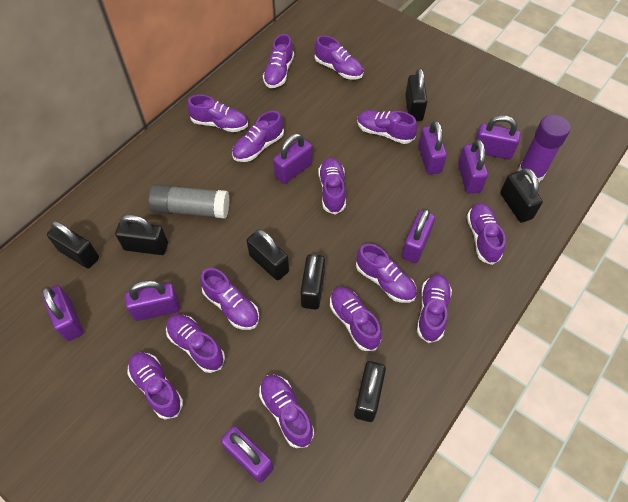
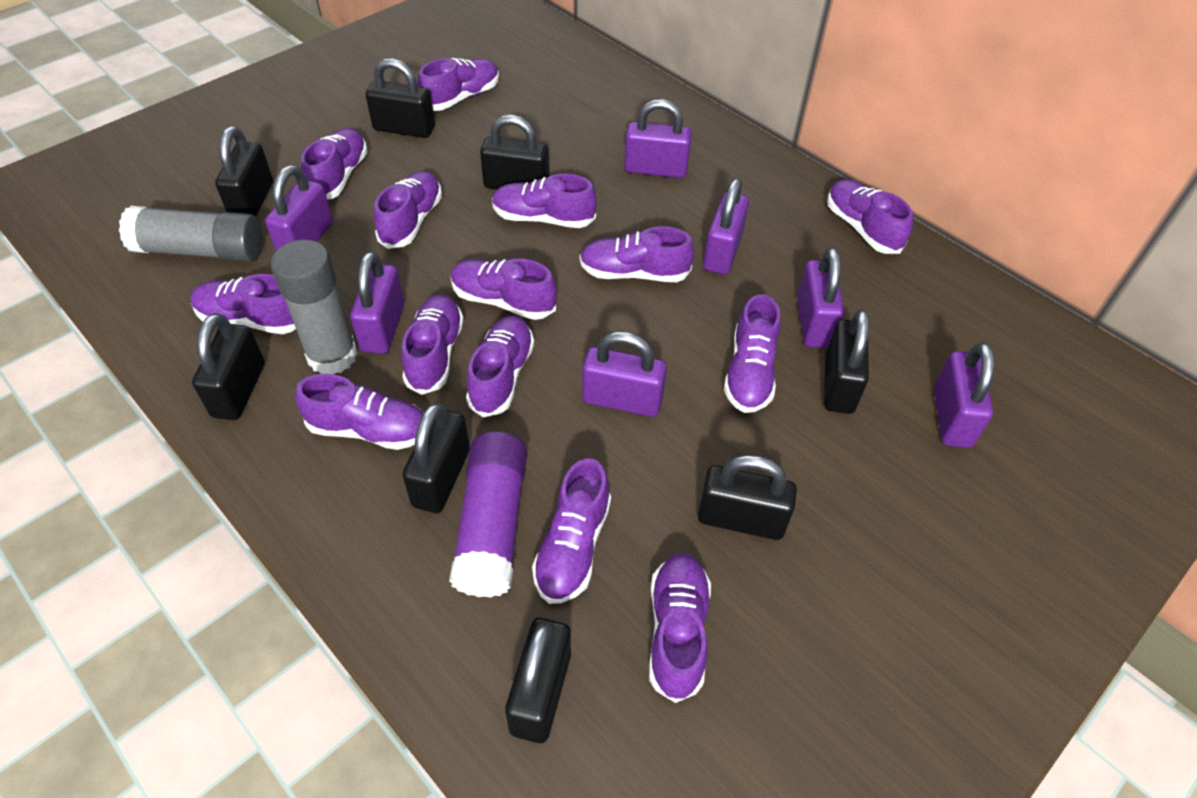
black padlock: [47,221,99,269] [115,215,168,255] [247,229,289,280] [301,253,325,309] [354,361,386,422] [405,68,428,121] [500,168,543,223] = 7 -> [192,313,265,420] [215,126,273,216] [366,58,435,138] [402,403,470,513] [480,115,549,189] [505,618,571,743] [698,455,797,540] [824,309,869,414] = 8
grey glue stick: [149,184,229,219] = 1 -> [119,206,263,261] [271,240,358,374] = 2
purple padlock: [42,285,84,341] [125,280,180,321] [221,426,274,483] [273,133,312,184] [402,209,435,263] [418,120,447,175] [458,139,488,194] [475,115,520,159] = 8 -> [265,165,333,251] [350,251,404,354] [582,331,667,417] [624,99,692,178] [703,178,749,275] [797,247,845,348] [934,342,995,448] = 7

